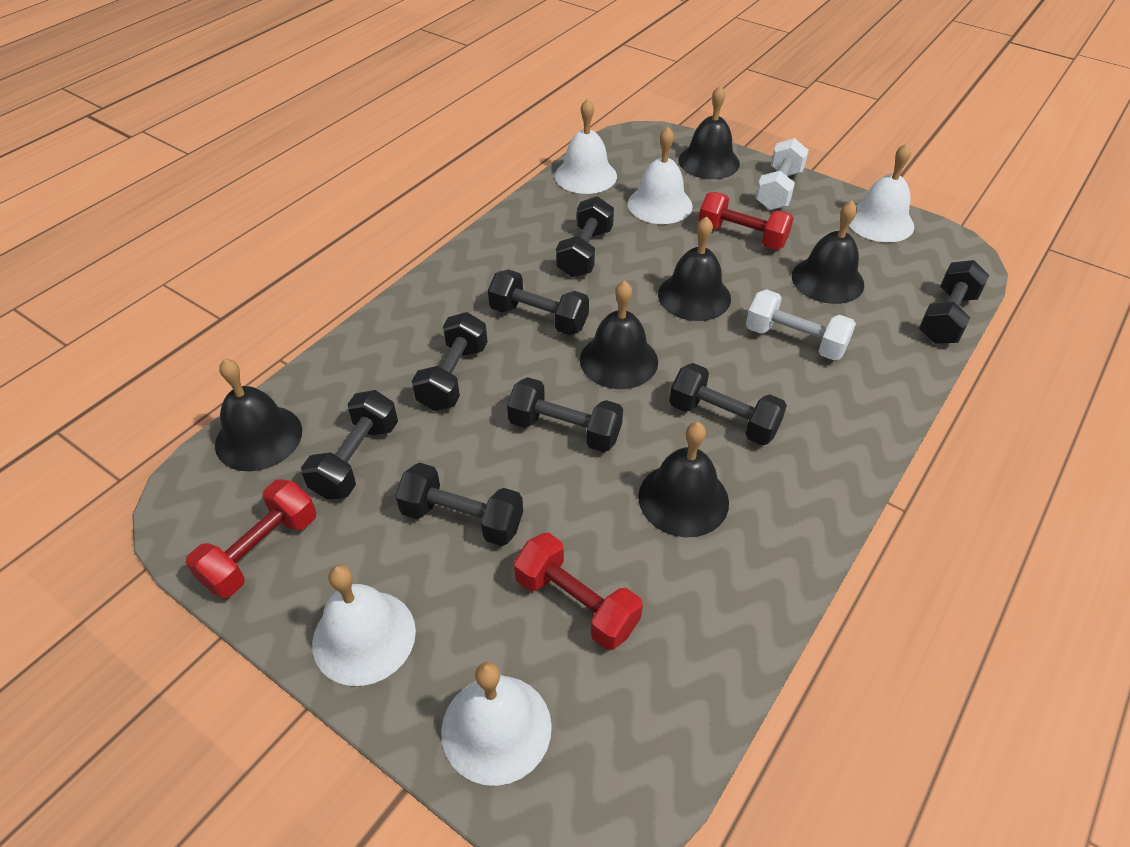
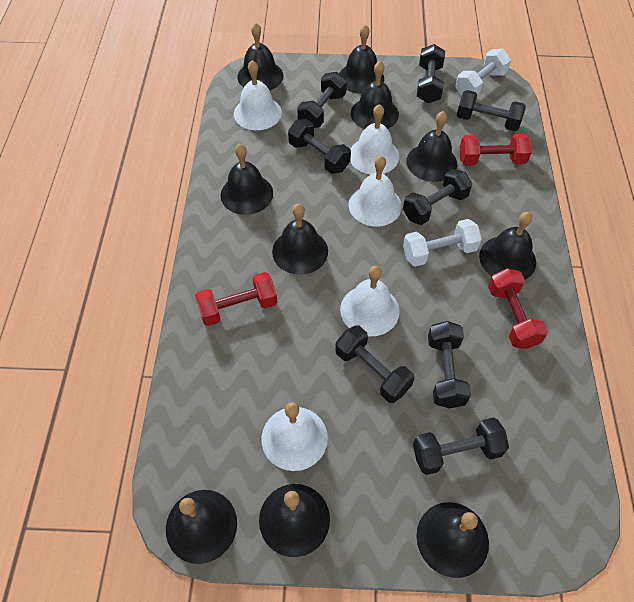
black bell: [215,358,302,471] [580,280,658,389] [638,422,729,537] [658,216,731,321] [678,85,740,179] [792,201,864,304] = 6 -> [166,490,237,564] [221,144,273,215] [237,22,283,90] [259,484,330,557] [272,204,328,275] [339,24,384,94] [351,61,399,129] [406,111,457,182] [416,502,489,578] [479,212,536,280] = 10

